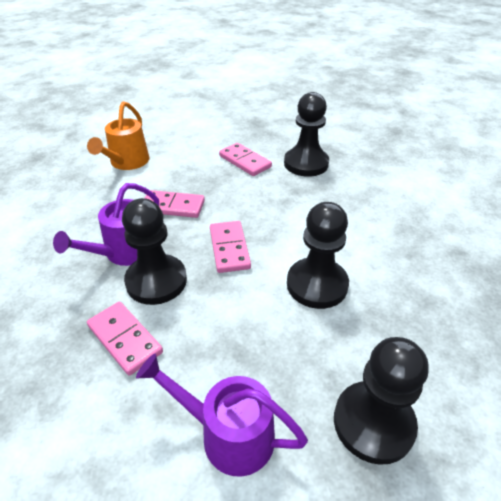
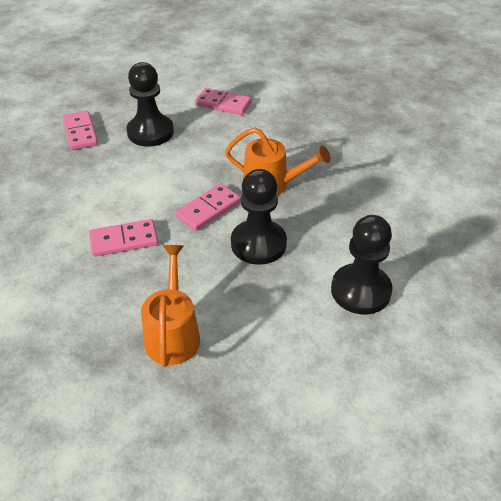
black pawn: [122,198,187,305] [284,92,329,177] [287,202,349,309] [334,337,429,465] = 4 -> [127,62,174,147] [231,169,287,265] [331,215,393,315] = 3
orange watering can: [87,102,150,170] = 1 -> [141,245,200,367] [225,127,331,196] = 2
purple watering can: [53,183,159,266] [136,354,308,477] = 2 -> none = 0

